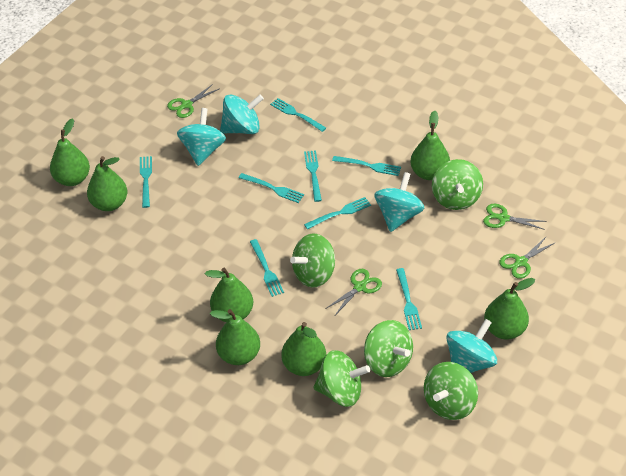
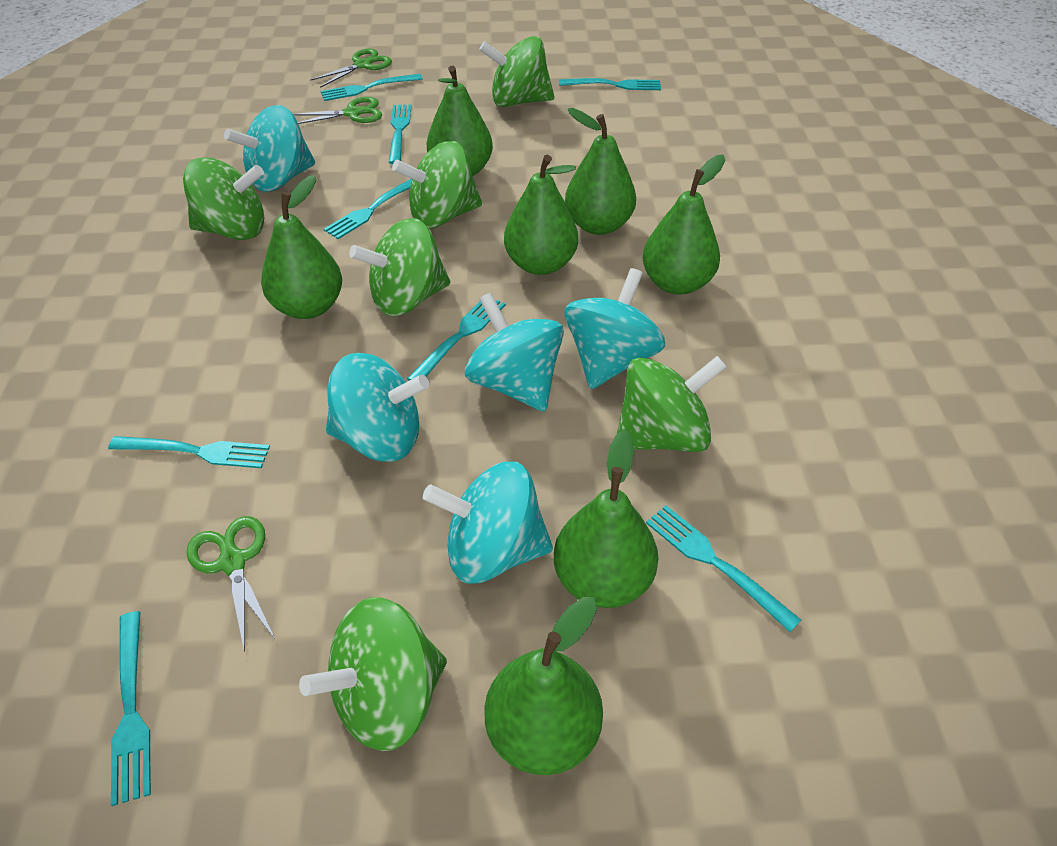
green scissors: [167,84,220,118] [325,269,382,315] [483,204,547,230] [499,236,556,279] = 4 -> [186,516,275,652] [293,97,382,124] [310,49,392,88] = 3
green spinning top: [290,233,335,288] [313,350,370,407] [364,320,413,377] [424,362,478,420] [432,159,483,210] = 5 -> [183,157,264,240] [299,597,447,751] [349,218,450,316] [392,141,482,228] [479,36,554,107] [617,356,726,452] = 6
turquoise spinning top: [177,108,226,166] [220,95,264,134] [374,172,424,232] [446,319,497,373] = 4 -> [224,105,315,192] [326,353,429,462] [423,461,553,584] [465,292,564,412] [564,268,665,389] = 5

